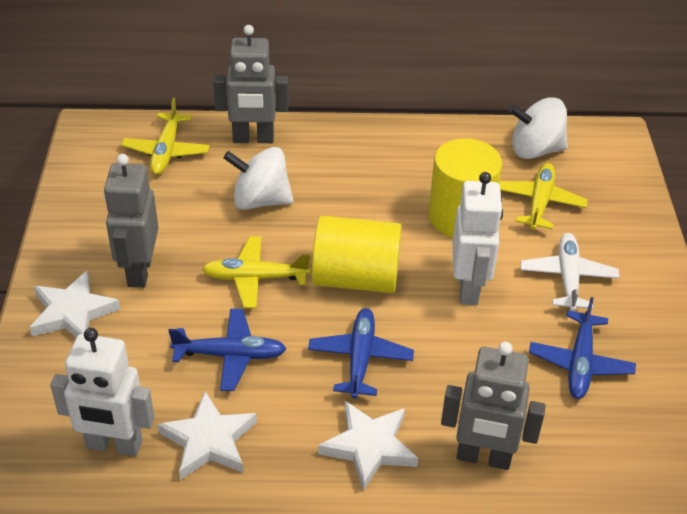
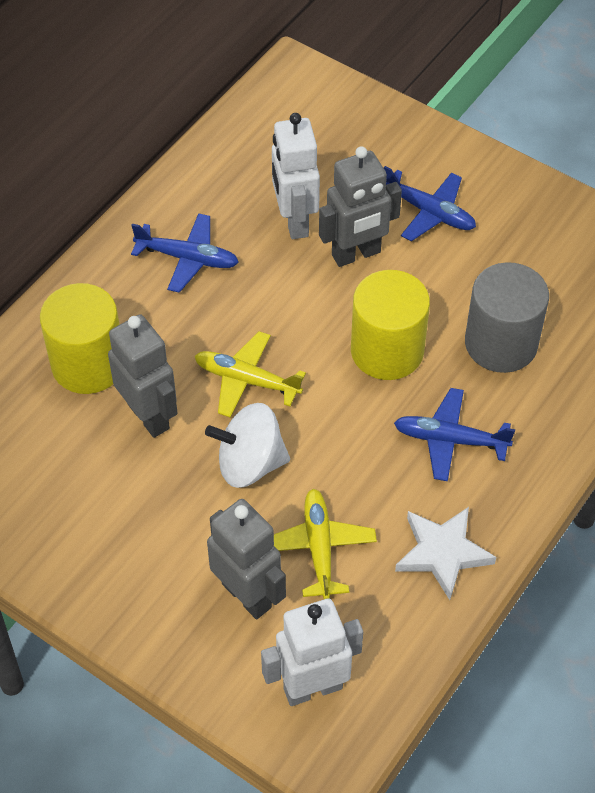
grey cylinder: none = 0 -> [465,262,549,373] = 1
white plane: [521,233,620,312] = 1 -> none = 0
white spinning top: [223,147,294,210] [509,98,568,159] = 2 -> [205,403,290,488] = 1
white star: [29,270,120,337] [157,391,257,480] [318,401,418,491] = 3 -> [395,507,496,600] = 1
yellow plane: [121,98,210,175] [202,236,310,308] [499,163,588,230] = 3 -> [195,331,306,417] [274,489,377,599] = 2

